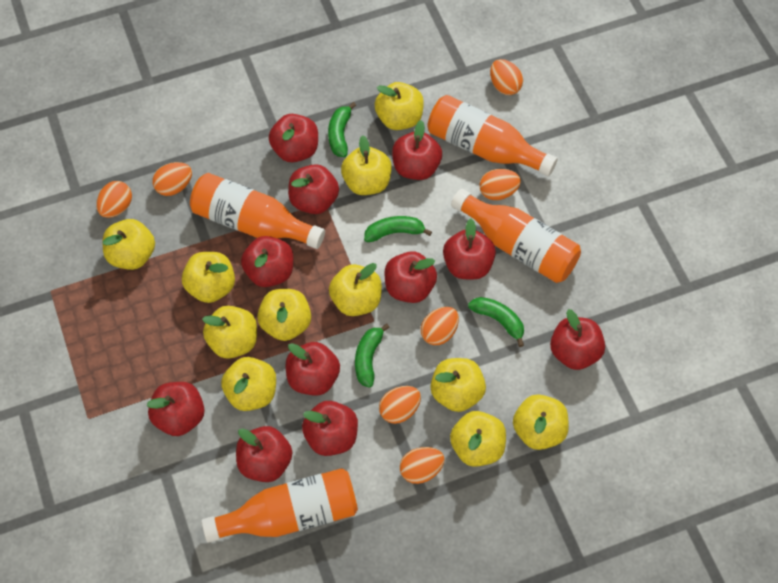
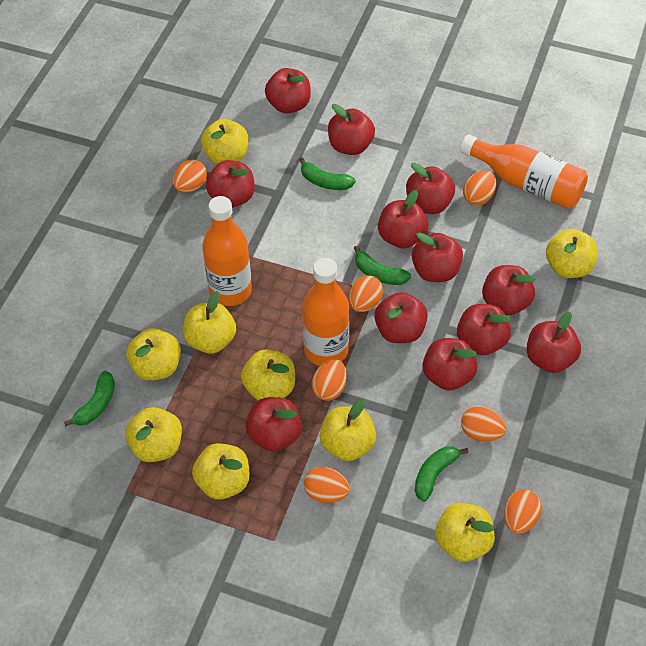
orange bottle: [190,173,325,249] [202,468,358,543] [427,95,558,177] [451,189,581,283] = 4 -> [202,196,252,306] [302,258,349,366] [460,135,588,209] = 3
red apple: [146,382,205,436] [236,426,292,482] [241,236,293,287] [269,114,318,163] [286,342,340,396] [288,164,339,214] [302,401,358,456] [384,251,437,303] [392,120,442,180] [443,219,496,279] [550,309,605,370] = 11 -> [206,160,255,208] [246,397,302,452] [265,68,311,114] [328,104,375,155] [374,292,428,343] [378,190,428,249] [406,163,455,214] [412,233,463,282] [423,338,477,391] [457,304,511,355] [482,265,536,315] [526,312,581,373] = 12
yellow apple: [103,219,155,270] [182,252,235,303] [202,306,257,359] [221,357,276,411] [257,289,311,341] [329,263,382,316] [341,135,392,195] [375,82,424,130] [430,358,486,412] [450,411,506,467] [513,394,569,450] = 11 -> [126,407,182,462] [127,328,181,380] [183,291,236,354] [192,443,249,500] [201,119,248,164] [241,350,295,401] [320,398,376,461] [435,503,495,562] [546,229,597,278] = 9

